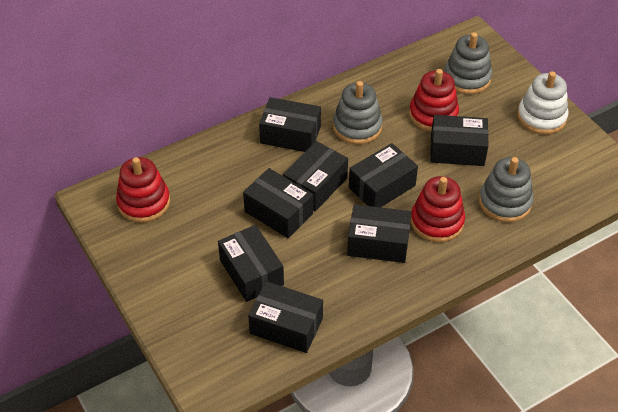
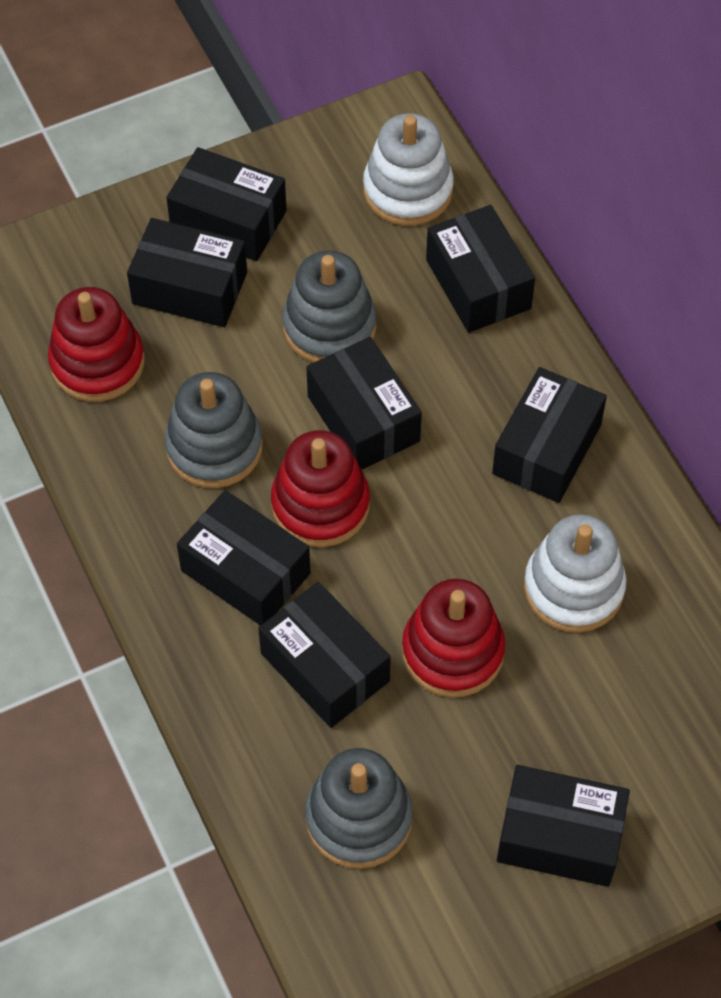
white stacking toy: [517,71,569,135] = 1 -> [363,113,454,226] [524,514,626,633] = 2

